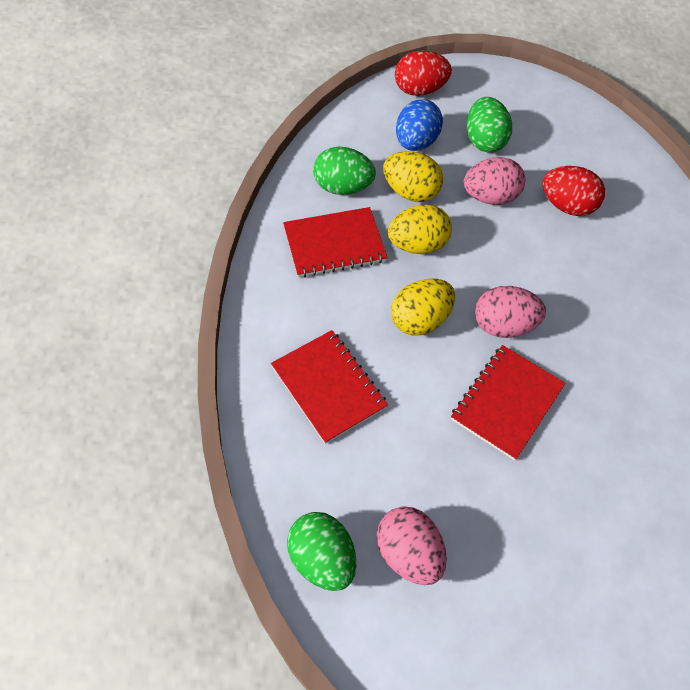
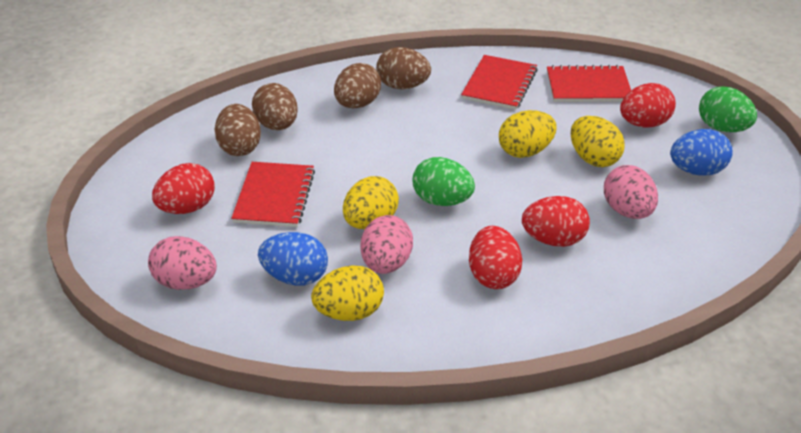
blue egg: [396,99,443,151] = 1 -> [258,232,328,286] [670,129,732,176] = 2
brown egg: none = 0 -> [215,104,261,156] [252,83,298,130] [334,63,381,108] [376,47,431,89] = 4
green egg: [287,512,356,591] [313,147,376,195] [467,97,512,153] = 3 -> [413,157,475,206] [699,86,757,132] = 2
red egg: [395,50,452,96] [542,166,605,216] = 2 -> [152,163,215,214] [469,226,522,289] [522,196,590,247] [620,83,676,128] = 4
yellow egg: [383,151,443,202] [388,204,452,254] [391,279,455,336] = 3 -> [311,265,384,321] [343,176,399,229] [499,110,556,158] [571,116,625,167] = 4

